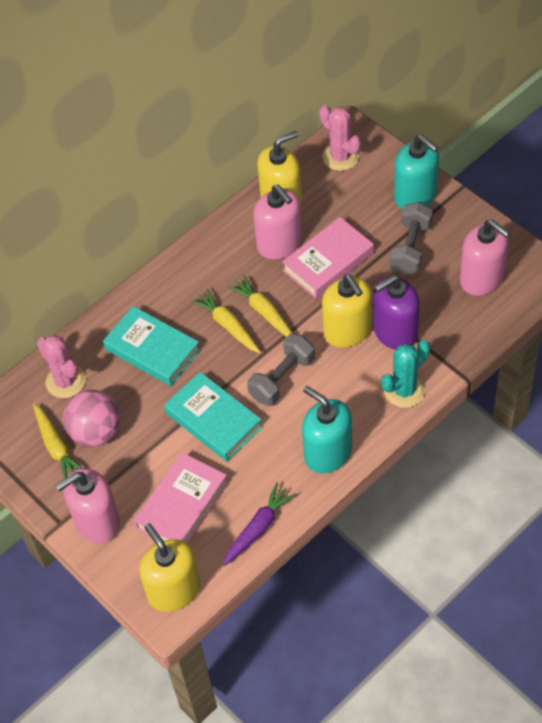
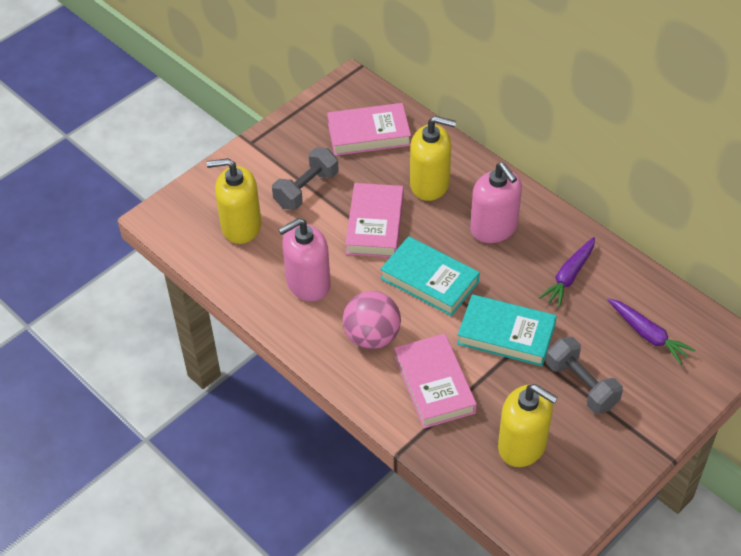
pink book: [134,452,228,543] [282,217,374,299] = 2 -> [327,103,411,156] [345,183,404,257] [394,334,477,428] = 3
pink cactus: [37,335,86,398] [319,105,361,171] = 2 -> none = 0
pink soap dispenser: [56,468,120,543] [253,185,302,260] [460,219,510,296] = 3 -> [278,218,331,302] [470,162,522,243] = 2
purple carrot: [223,483,296,566] = 1 -> [539,237,595,308] [607,298,695,364] = 2
purple soap dispenser: [373,275,420,350] = 1 -> none = 0
turquoise cactus: [381,340,430,408] = 1 -> none = 0
turquoise soap dispenser: [302,386,352,473] [394,134,439,209] = 2 -> none = 0
yellow carrot: [33,404,82,479] [191,289,261,353] [228,275,293,337] = 3 -> none = 0

